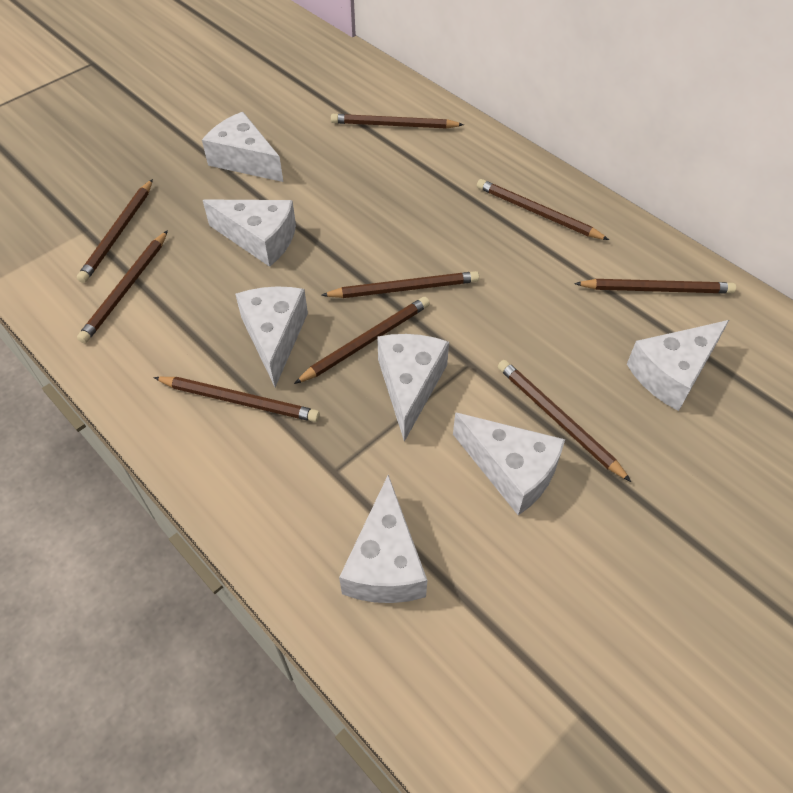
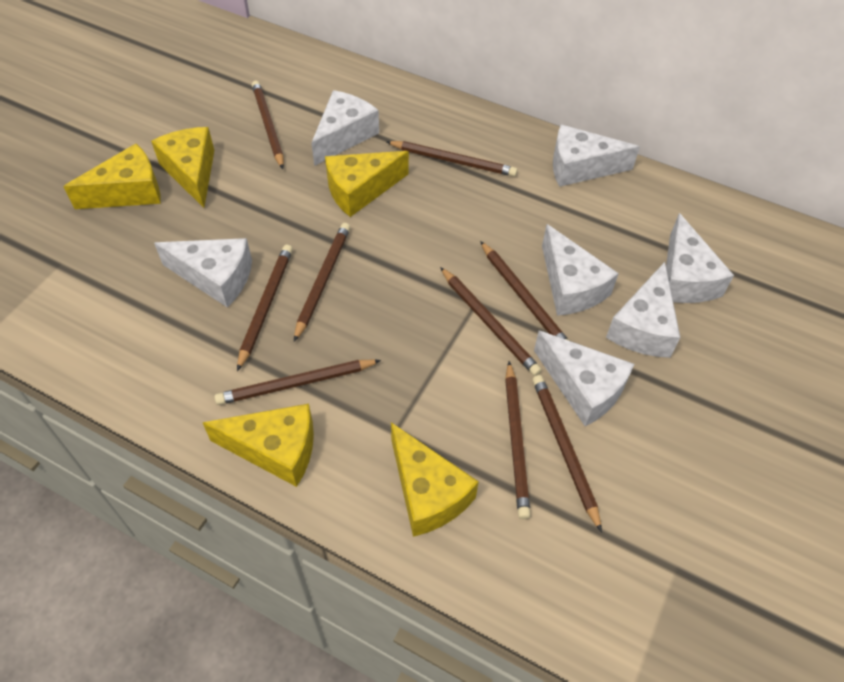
yellow cheese: none = 0 -> [63,144,161,209] [151,127,214,208] [203,404,314,487] [325,151,409,217] [391,422,479,537] = 5

